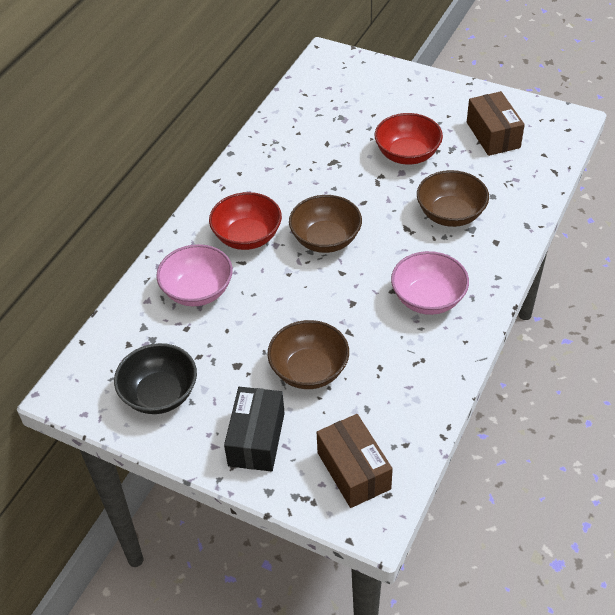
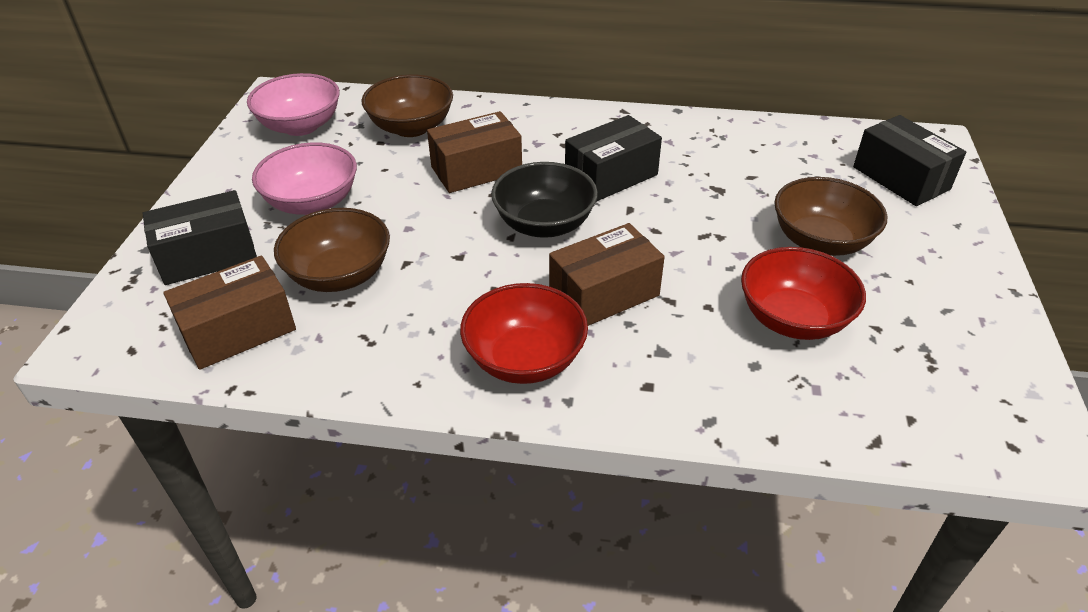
black box: [224,387,285,472] = 1 -> [142,190,257,285] [565,115,662,202] [853,115,966,206] = 3
brown box: [317,414,393,508] [467,91,525,156] = 2 -> [163,255,296,370] [427,111,522,193] [549,223,665,326] = 3

